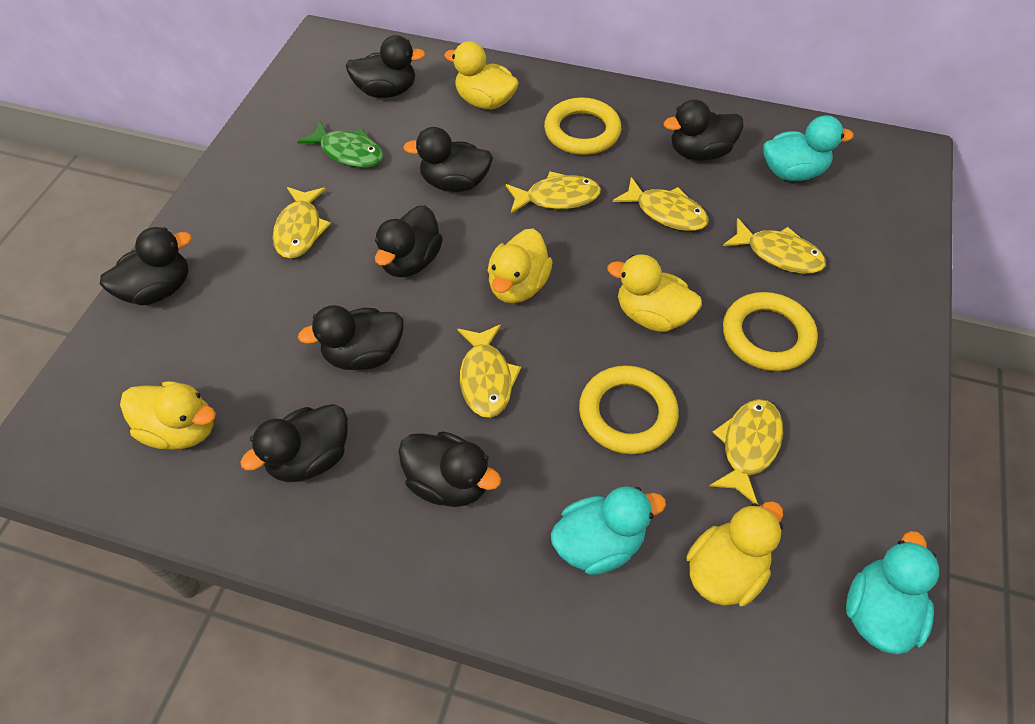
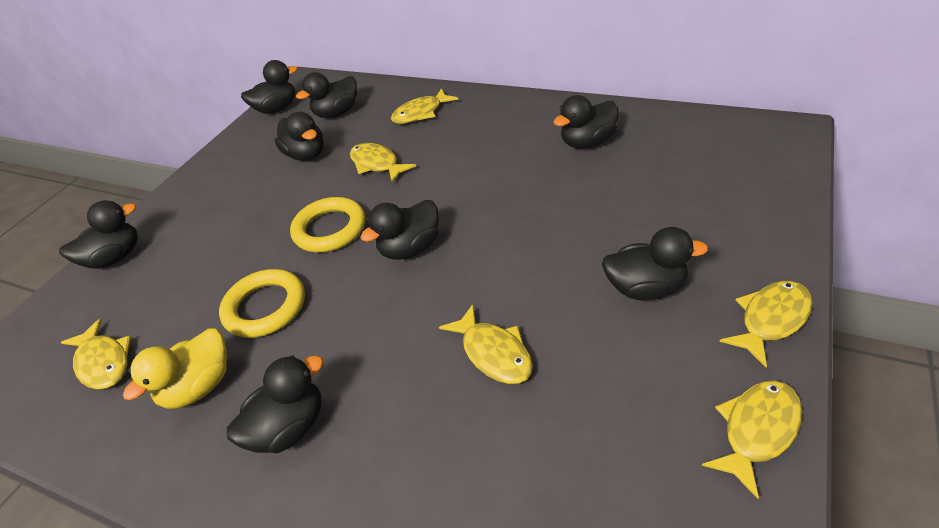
green fish: [297,121,383,168] = 1 -> none = 0
turquoise duck: [551,486,666,575] [763,115,853,181] [846,531,939,654] = 3 -> none = 0
yellow duck: [120,381,216,450] [444,41,519,109] [488,229,553,303] [607,254,702,332] [686,501,783,606] = 5 -> [123,328,227,409] = 1
yellow ring: [544,97,621,155] [579,365,679,454] [723,292,818,371] = 3 -> [219,269,305,338] [290,197,365,253] = 2

